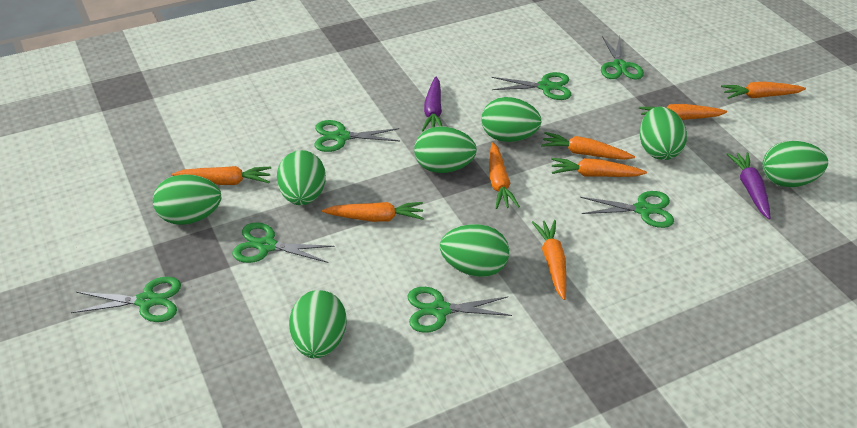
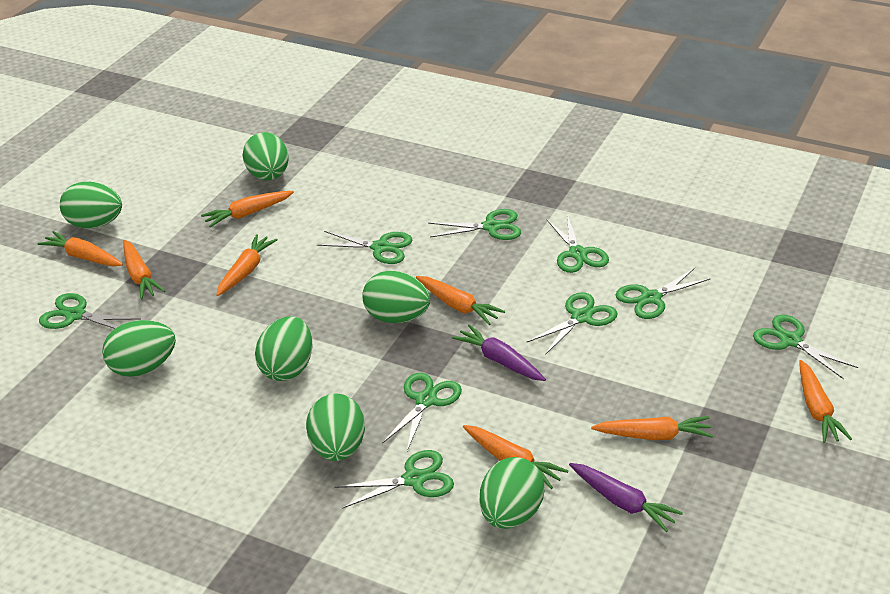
green egg: [153,174,221,225] [277,150,326,205] [289,290,347,358] [414,127,477,173] [440,224,509,277] [482,97,541,142] [640,107,687,160] [762,141,828,187] = 8 -> [60,181,122,229] [102,320,176,377] [242,132,288,181] [255,316,312,381] [306,394,365,461] [362,271,430,323] [479,457,545,529] = 7
green scissors: [71,277,181,322] [232,222,334,263] [315,120,399,152] [408,287,512,333] [492,72,571,100] [580,191,674,228] [601,36,644,79] = 7 -> [39,293,141,329] [317,231,413,264] [335,450,454,509] [382,373,462,451] [428,209,521,240] [526,292,617,355] [546,214,609,273] [615,268,711,319] [753,315,859,379] = 9

